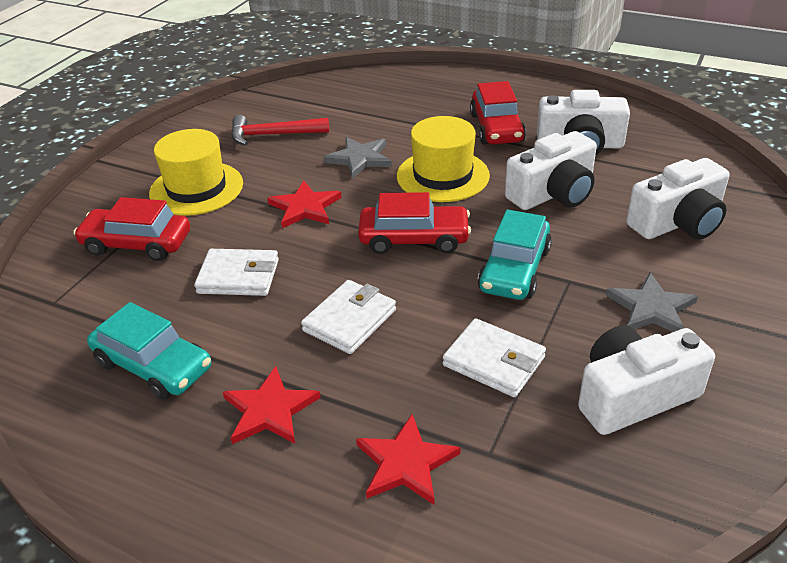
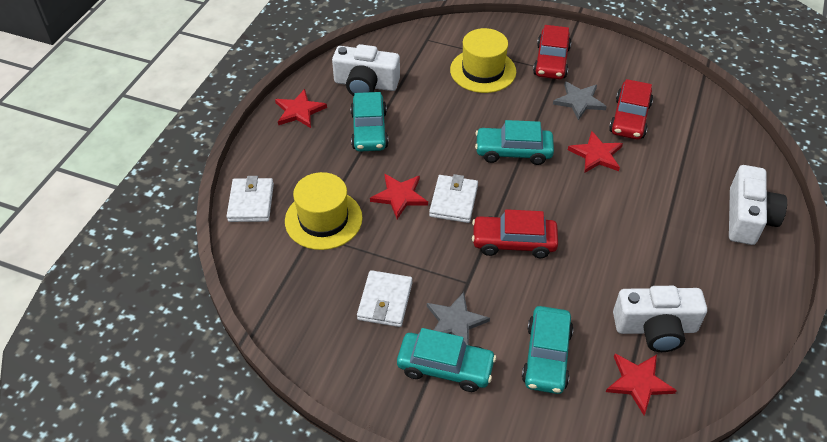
red hammer: [231,115,329,145] = 1 -> none = 0
red star: [223,366,321,444] [267,181,342,228] [356,414,460,505] = 3 -> [275,89,327,128] [370,173,428,219] [568,131,623,173] [606,354,677,415] = 4
turquoise car: [87,302,211,400] [478,210,552,300] = 2 -> [350,92,389,152] [397,328,496,392] [475,120,554,165] [522,306,573,394] = 4
white camera: [505,131,597,210] [537,90,630,156] [578,325,715,435] [626,158,729,239] = 4 -> [332,44,400,96] [613,286,707,352] [729,165,787,245] = 3

